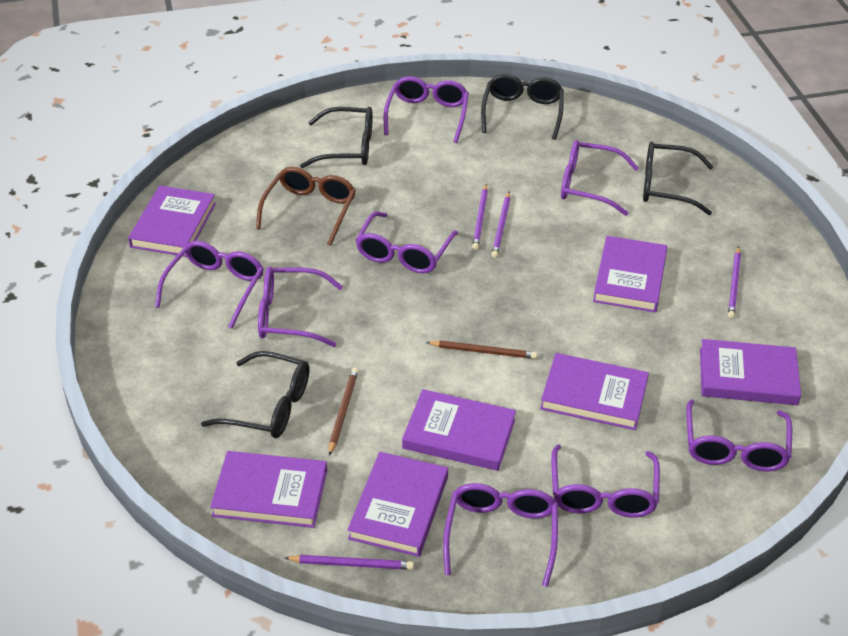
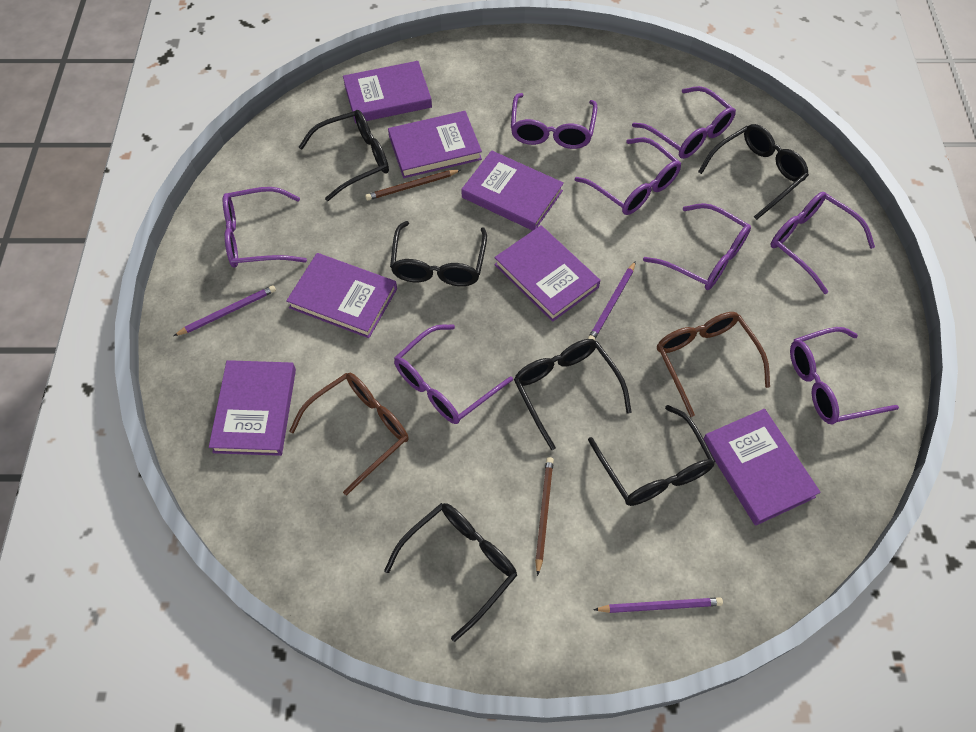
black glasses: [201,351,310,438] [300,107,373,168] [481,74,564,140] [643,142,713,215] = 4 -> [299,110,389,201] [384,503,517,642] [390,221,487,286] [514,339,632,450] [588,405,716,506] [698,124,809,220] = 6
brown glasses: [256,167,356,246] = 1 -> [289,373,408,496] [657,312,770,417] = 2
purple pencil: [285,555,414,570] [472,184,488,250] [491,192,511,258] [728,247,741,318] = 4 -> [174,285,276,336] [588,261,636,340] [593,597,723,613] = 3

